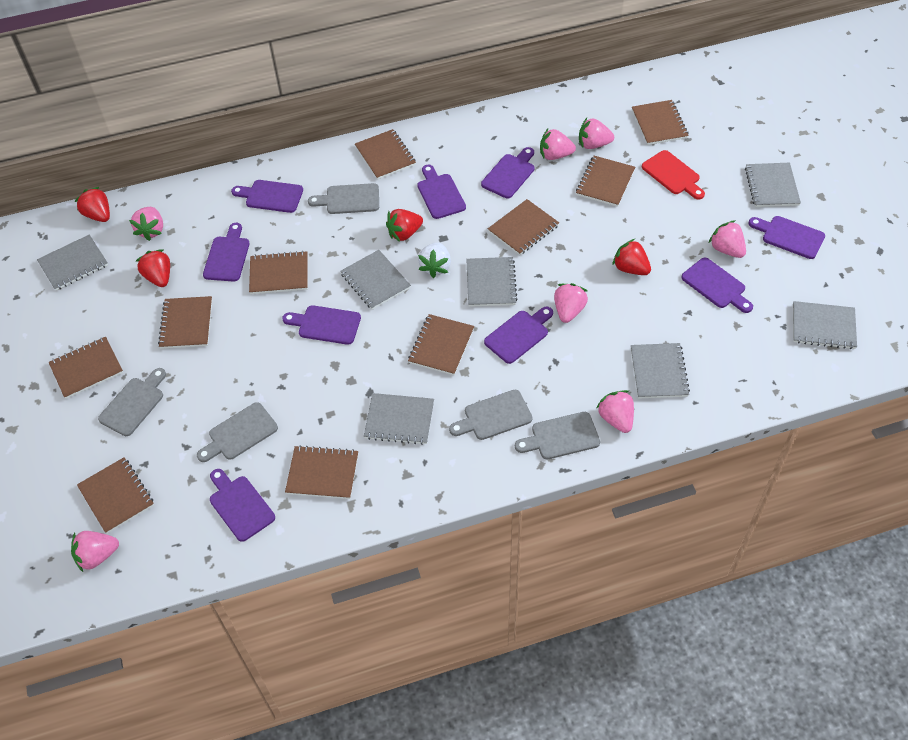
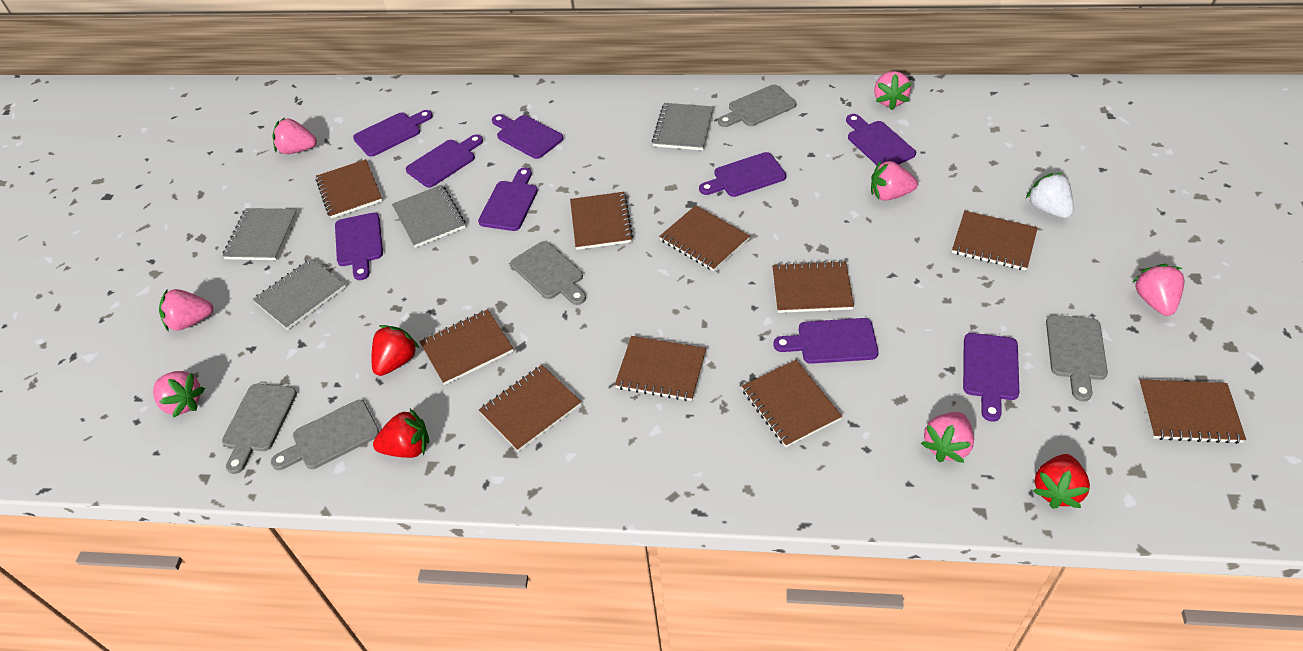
grey notebook: [37,235,108,290] [340,250,411,310] [364,393,434,445] [466,257,518,307] [631,343,690,399] [745,163,801,207] [793,301,857,349] = 7 -> [222,208,298,260] [253,258,346,330] [392,185,466,248] [652,103,714,150] = 4
red cutting board: [642,150,705,200] = 1 -> none = 0
red strawberry: [75,187,110,222] [136,249,170,287] [386,209,423,242] [612,239,651,275] = 4 -> [372,325,419,376] [373,409,429,458] [1033,454,1090,509] = 3

